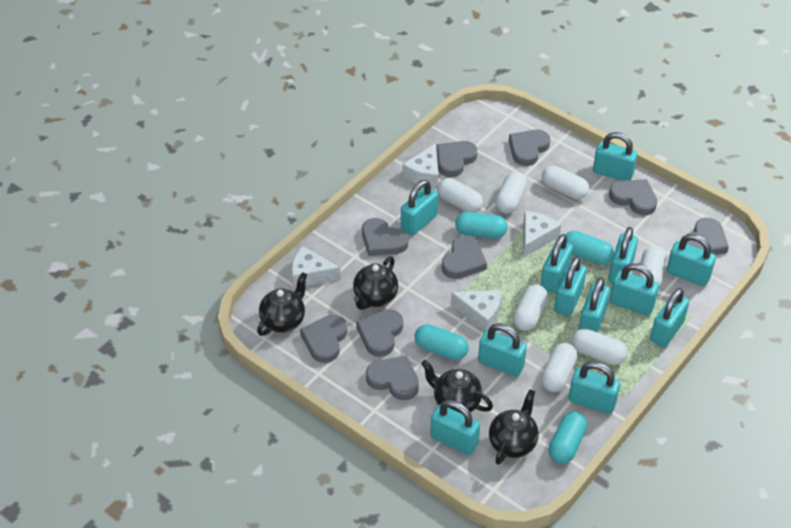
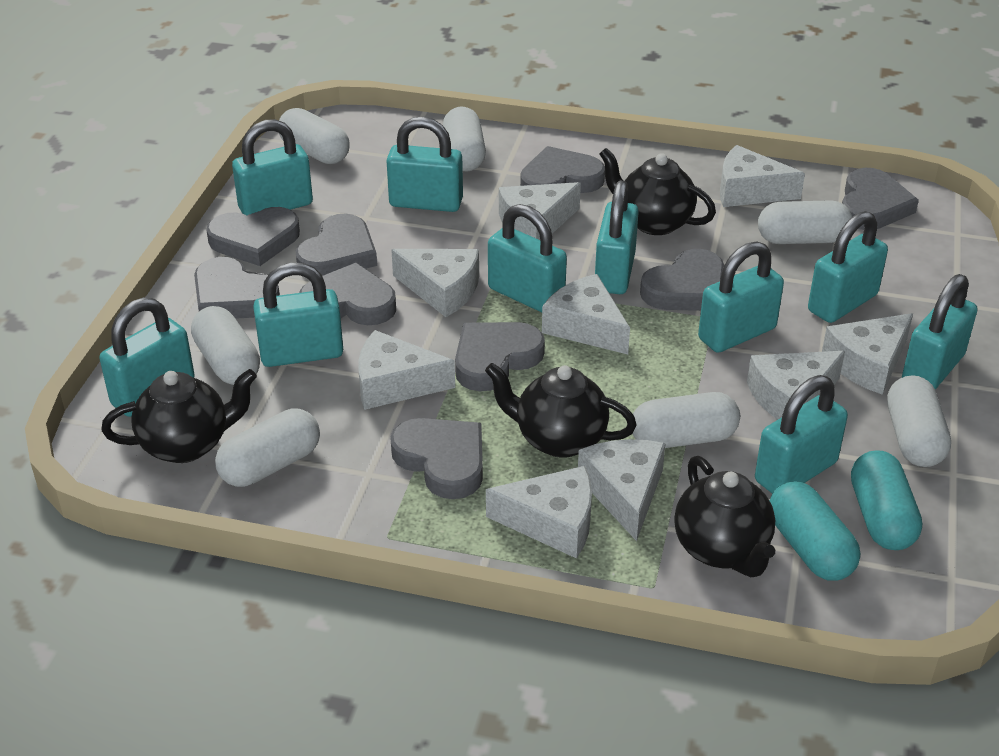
turquoise capsule: [415,324,469,360] [455,212,508,239] [549,412,587,464] [566,231,614,265] = 4 -> [770,481,860,581] [851,450,922,550] = 2
turquoise padlock: [401,180,438,236] [430,400,480,455] [478,323,527,377] [540,234,573,293] [554,256,587,316] [569,361,620,414] [579,277,610,333] [593,132,638,181] [608,227,638,284] [610,263,659,316] [650,288,689,347] [666,234,716,286] = 12 -> [99,297,195,417] [232,119,313,215] [253,263,343,367] [386,117,463,212] [488,204,567,313] [595,181,639,294] [698,242,784,353] [755,375,848,493] [808,211,888,323] [902,274,977,390] = 10
white cheese: [292,246,341,288] [402,144,438,187] [451,290,501,331] [523,211,561,257] = 4 -> [358,330,455,410] [391,249,479,317] [486,466,592,559] [499,182,581,240] [542,274,630,354] [578,439,666,541] [720,145,805,207] [747,351,845,420] [822,313,913,395] = 9

